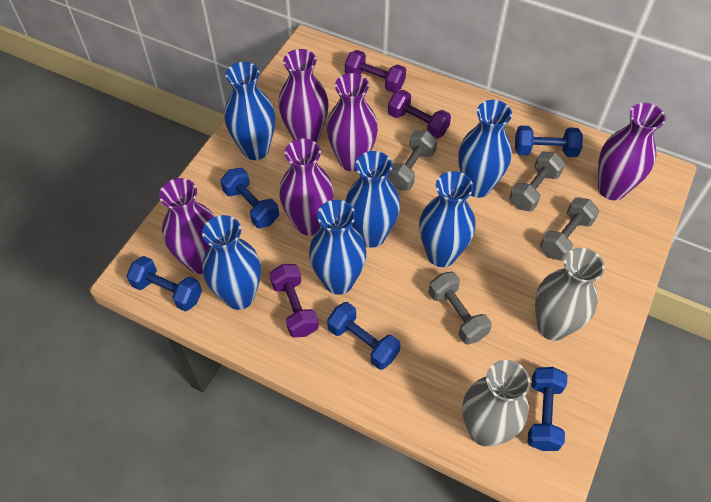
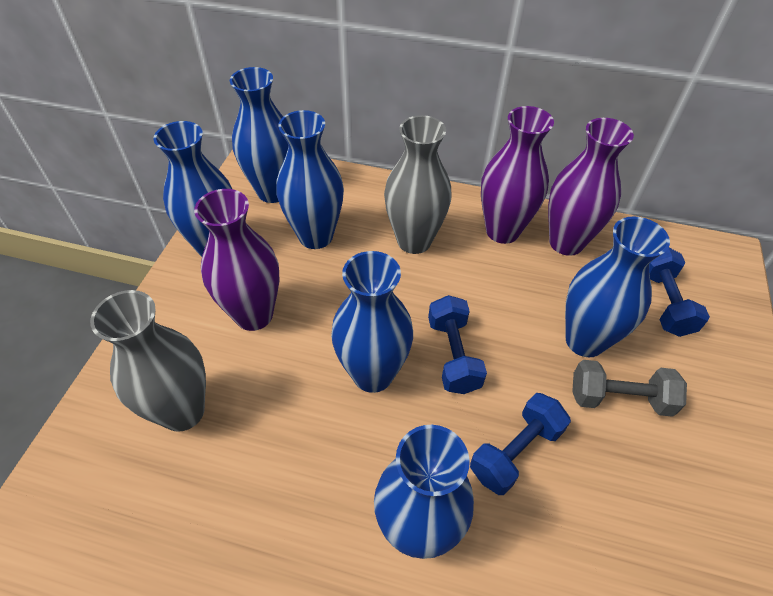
blue dumbbell: [127,256,202,311] [220,168,279,228] [327,302,400,370] [515,126,583,157] [527,367,567,451] = 5 -> [428,295,487,394] [470,393,571,495] [649,248,710,337] = 3
grey dumbbell: [387,131,437,190] [428,272,492,345] [509,152,565,211] [540,197,599,261] = 4 -> [572,360,687,417] = 1
purple dumbbell: [270,264,319,338] [345,50,406,93] [388,90,451,139] = 3 -> none = 0
purple vase: [159,178,215,274] [278,49,329,143] [279,138,334,235] [327,73,378,171] [598,103,666,200] = 5 -> [194,189,279,331] [481,106,554,244] [548,118,634,256] = 3

